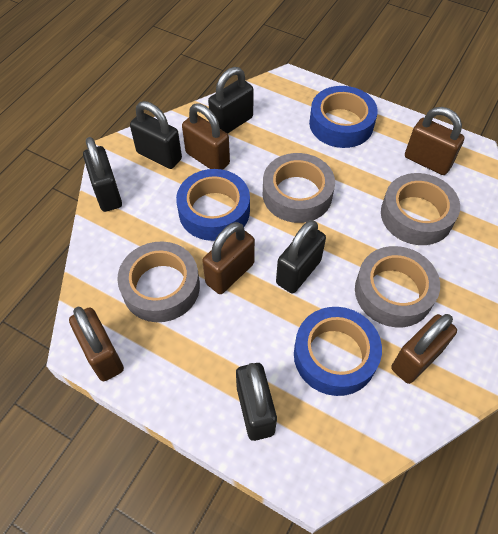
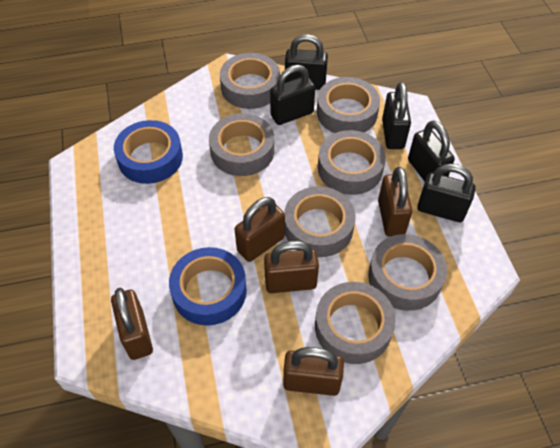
blue tape: [176,169,250,241] [294,307,382,396] [309,86,378,148] = 3 -> [114,120,183,184] [169,247,247,326] = 2
grey tape: [117,241,200,322] [263,153,335,223] [355,246,440,327] [381,173,460,245] = 4 -> [209,114,274,176] [220,53,280,109] [284,186,356,257] [315,282,396,364] [317,77,380,133] [318,130,386,195] [368,234,447,311] = 7

